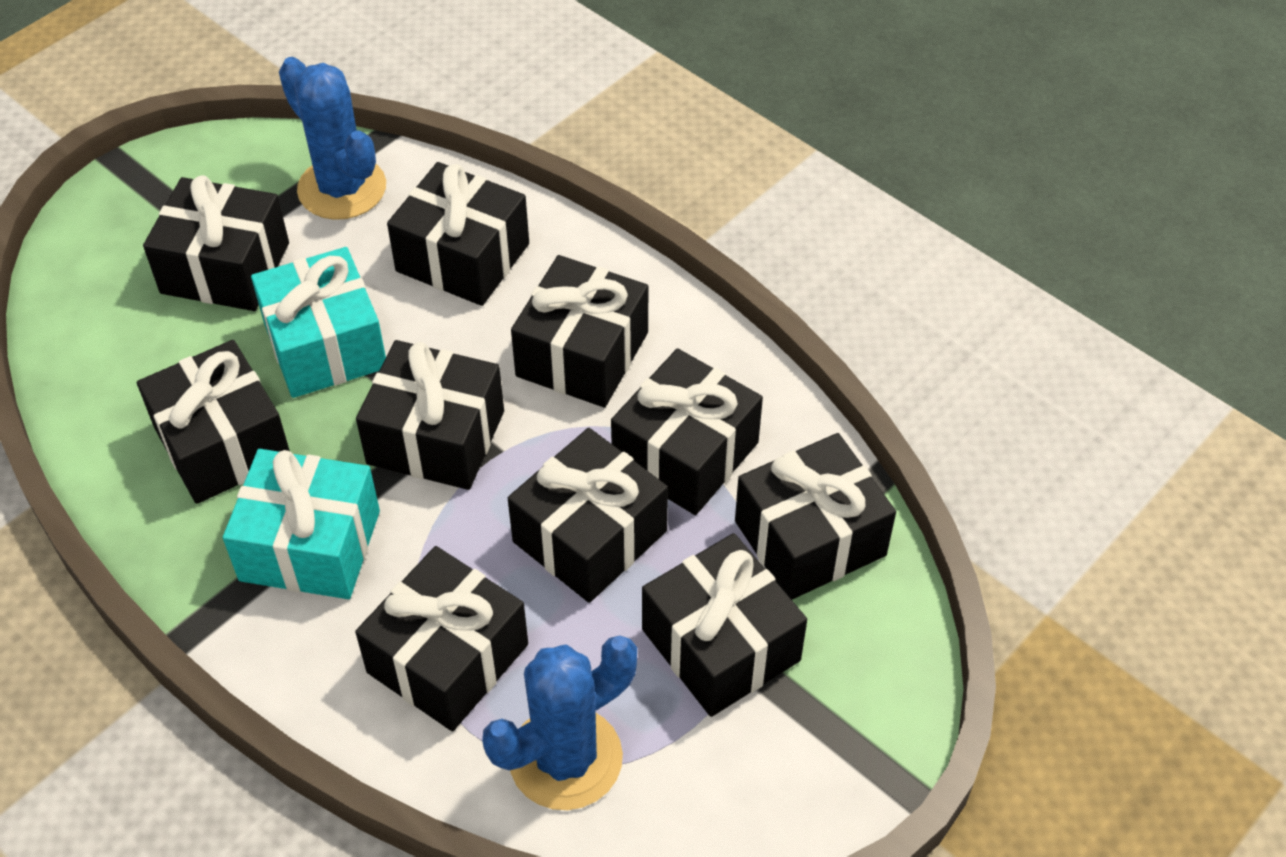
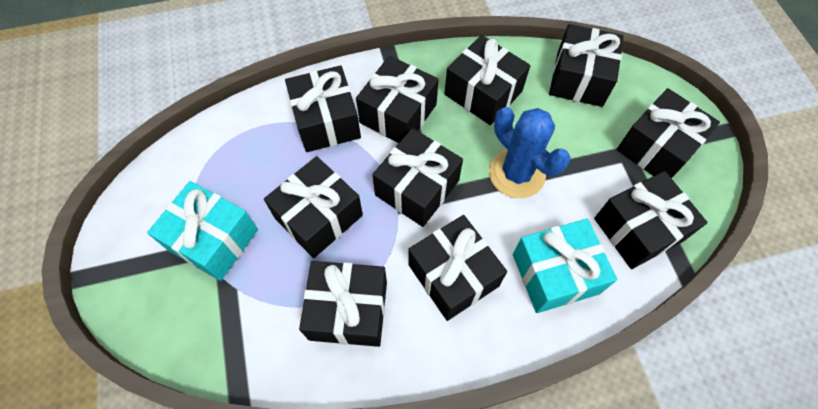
blue cactus: [279,57,386,220] [482,636,637,810] = 2 -> [489,107,571,198] = 1

